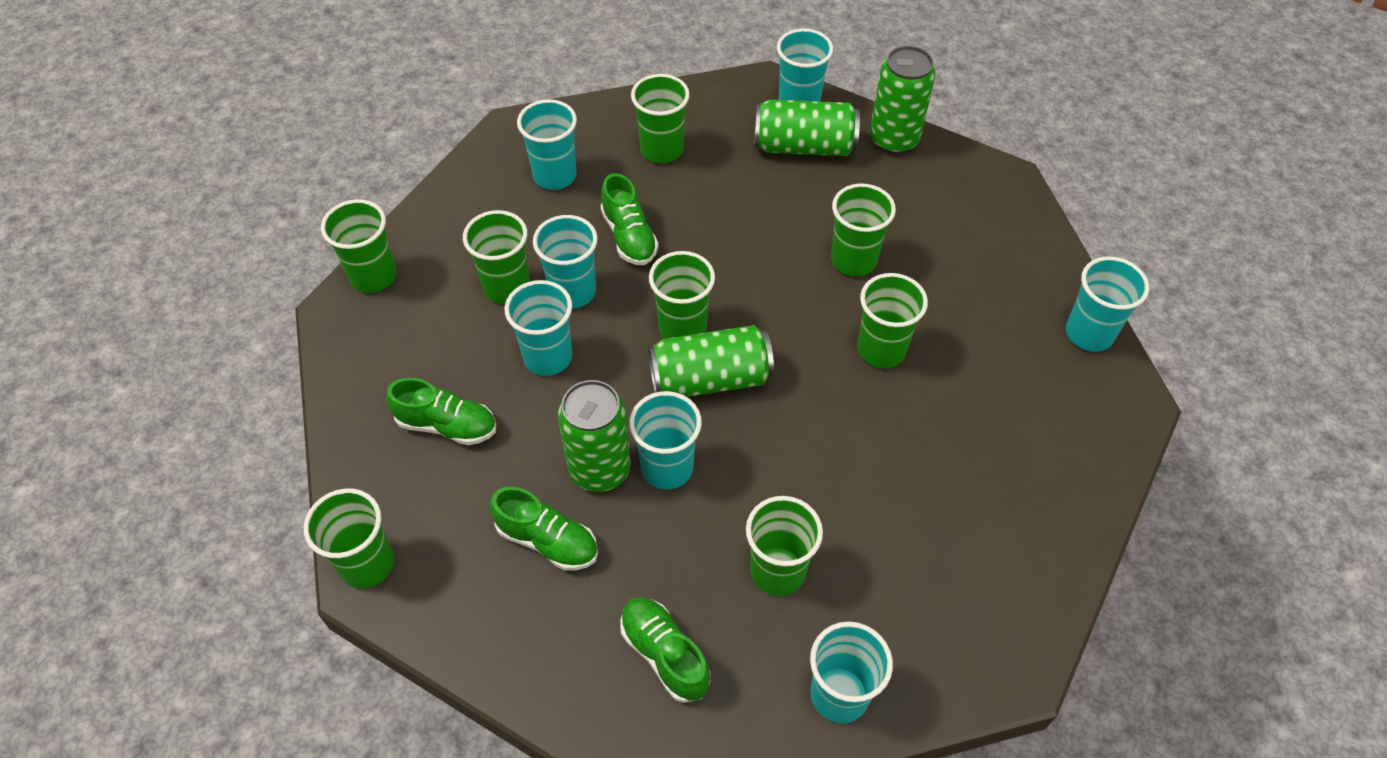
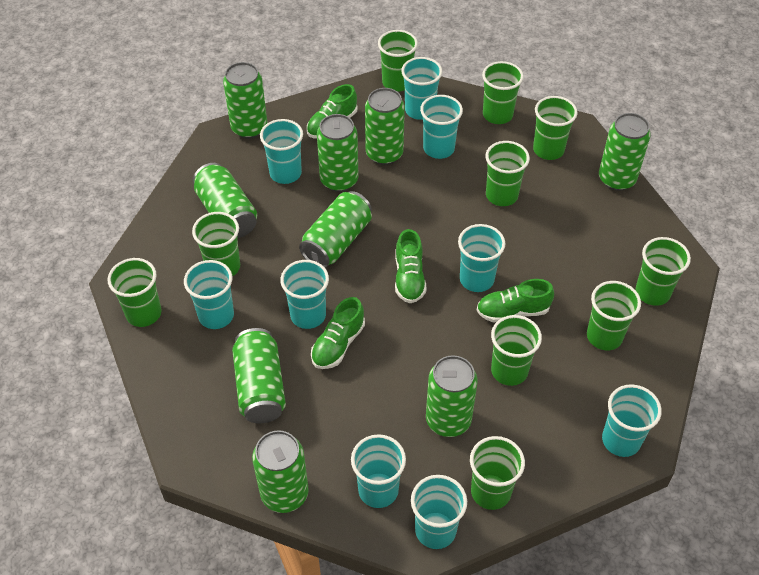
green can: [558,380,631,492] [648,325,774,397] [754,99,860,156] [870,46,935,154] = 4 -> [193,163,257,238] [223,62,267,139] [232,328,286,423] [252,430,309,513] [299,191,372,268] [317,114,358,192] [365,88,405,165] [426,355,478,437] [599,113,651,191] = 9
green cup: [304,488,394,588] [321,199,396,293] [463,210,530,304] [631,74,690,163] [649,251,715,339] [746,496,823,596] [831,183,896,276] [858,273,928,368] = 8 -> [108,258,162,327] [192,212,240,276] [378,30,418,92] [470,436,525,510] [482,61,524,124] [486,141,530,206] [491,315,542,386] [533,96,577,160] [587,281,641,350] [636,237,691,306] = 10
turquoise cup: [505,280,572,376] [517,99,577,190] [533,215,598,309] [629,391,702,489] [777,28,833,101] [810,621,893,723] [1066,257,1149,351] = 7 -> [184,260,234,329] [260,119,303,184] [280,260,329,329] [351,434,406,508] [401,57,442,120] [411,475,467,549] [420,95,463,159] [458,224,505,292] [602,384,662,457] = 9

